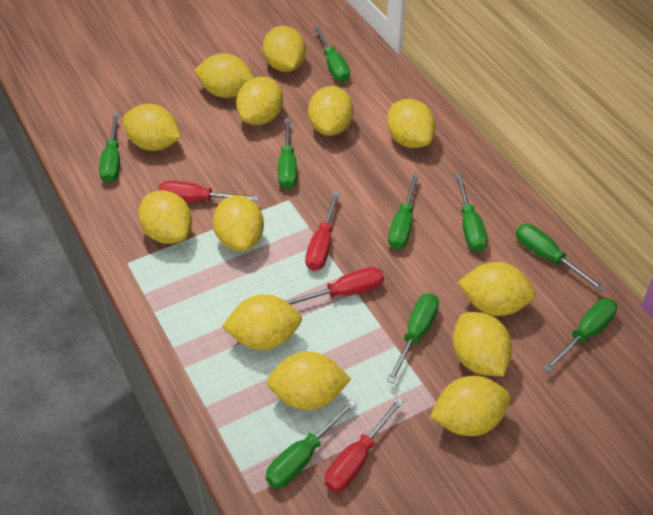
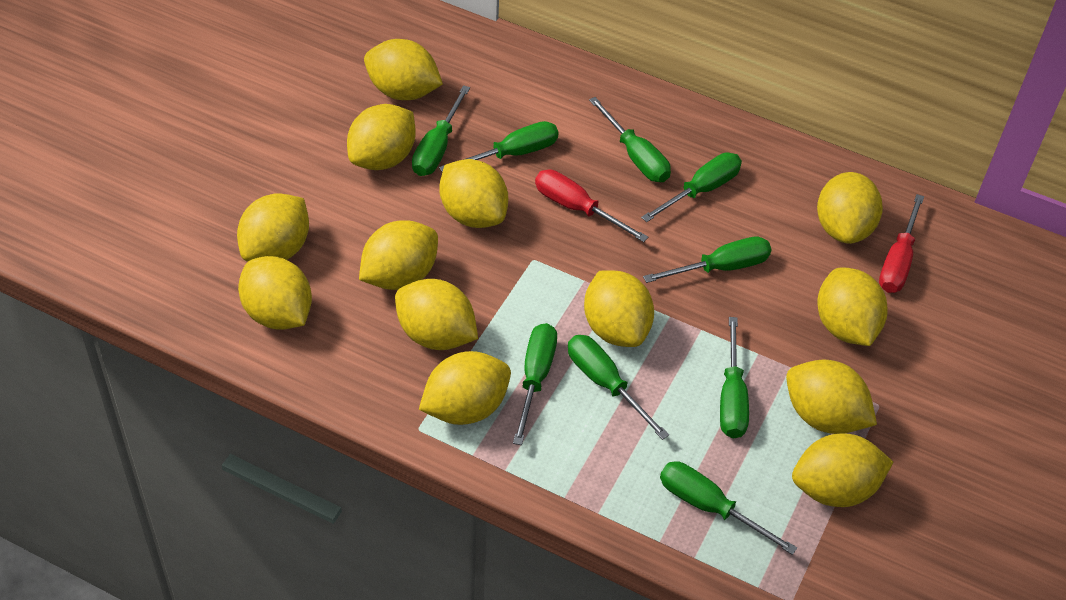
red screwdriver: [158,181,259,202] [286,267,384,305] [305,191,340,271] [325,397,404,492] = 4 -> [535,170,648,242] [879,194,924,293] = 2

